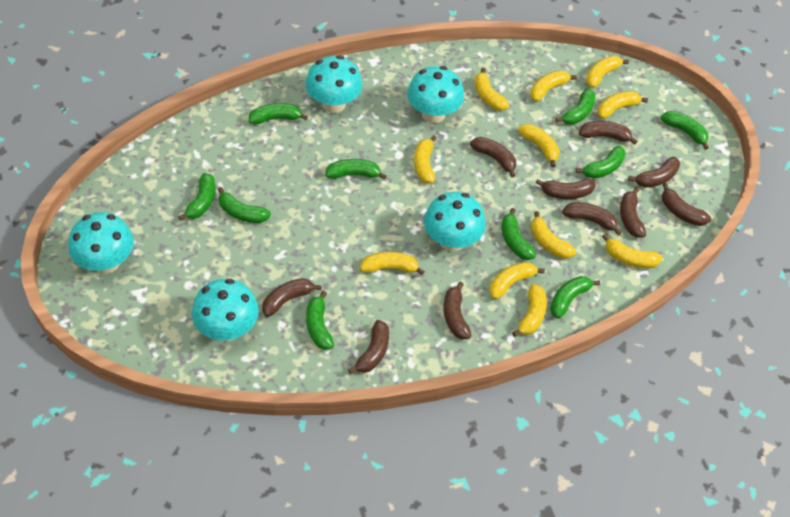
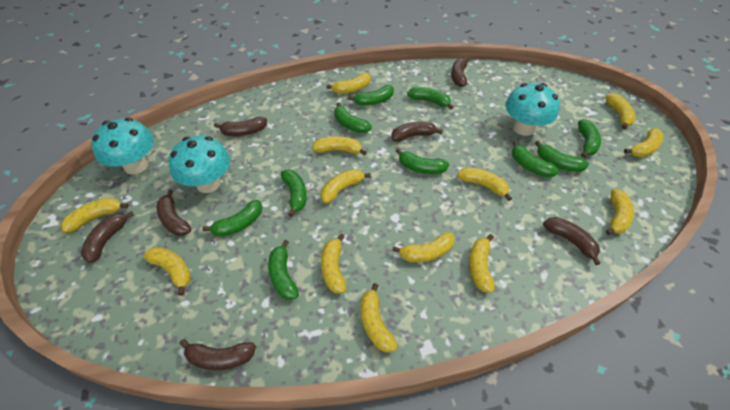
brown banana: [262,278,322,317] [348,320,389,374] [443,282,471,339] [470,137,516,177] [535,178,596,199] [562,202,621,235] [579,121,637,145] [620,187,646,238] [628,157,680,188] [662,183,711,226] = 10 -> [81,211,134,263] [157,190,191,236] [179,339,256,370] [214,117,267,136] [391,121,443,142] [451,58,470,87] [543,217,600,265] = 7
turquoise mushroom: [68,212,134,274] [192,279,259,341] [306,55,362,113] [407,66,464,123] [424,192,486,251] = 5 -> [91,118,154,175] [168,136,230,193] [505,83,560,136] = 3
yellow banana: [360,252,425,275] [414,135,437,183] [475,68,509,111] [489,262,545,299] [512,284,547,337] [518,124,559,167] [530,70,577,101] [531,211,576,259] [586,56,629,88] [597,91,648,119] [602,234,663,268] = 11 -> [61,197,129,233] [143,247,191,296] [312,136,367,155] [321,169,371,204] [321,234,346,293] [326,73,371,94] [361,283,398,353] [392,232,455,263] [457,167,512,201] [469,234,495,293] [606,93,636,129] [606,189,634,235] [624,128,664,157] = 13

